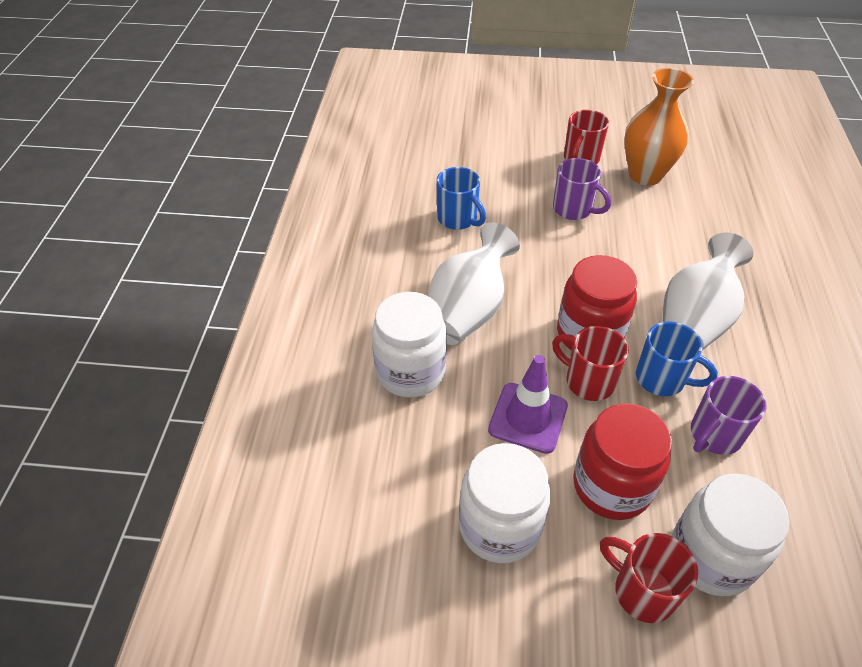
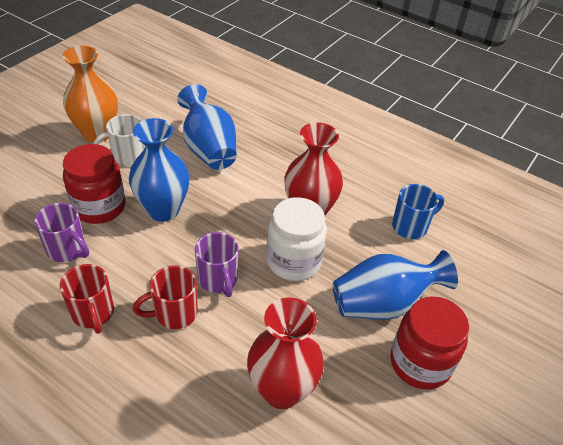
blue mug: [436,167,486,230] [636,321,718,396] = 2 -> [392,184,444,239] = 1
blue vase: none = 0 -> [129,118,189,222] [177,84,237,170] [333,250,458,320] = 3
purple traffic cone: [488,355,568,454] = 1 -> none = 0
red mug: [552,326,629,401] [564,110,609,164] [600,533,698,623] = 3 -> [60,264,114,334] [133,266,198,329] = 2
red vase: none = 0 -> [247,298,324,409] [284,122,343,216] = 2
white jar: [372,292,447,398] [459,443,551,563] [672,474,790,596] = 3 -> [267,197,327,281] = 1
white mug: none = 0 -> [94,114,145,166] = 1
white vase: [428,222,520,345] [663,233,754,350] = 2 -> none = 0

